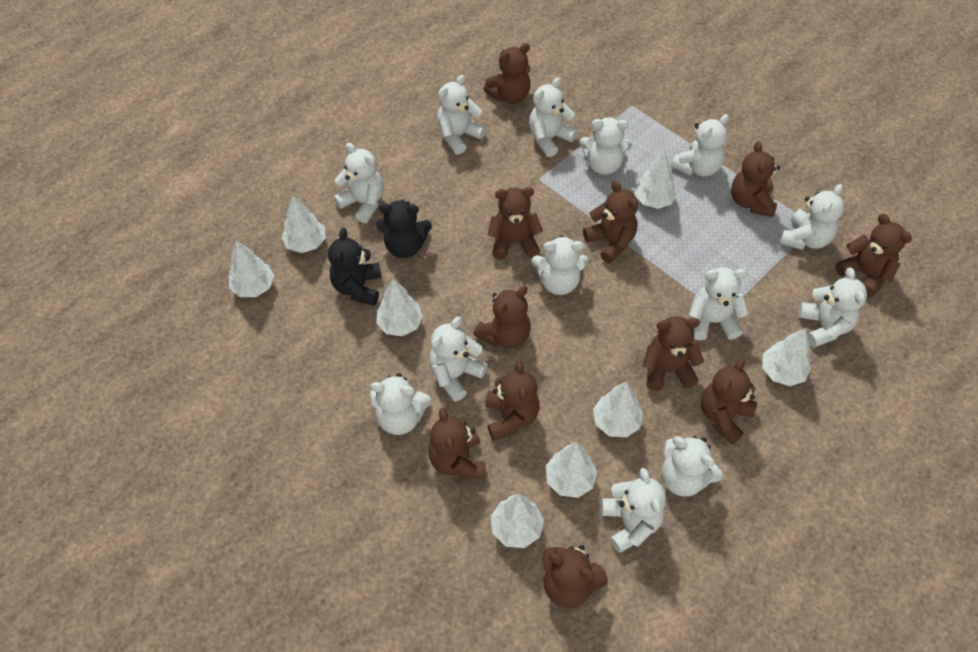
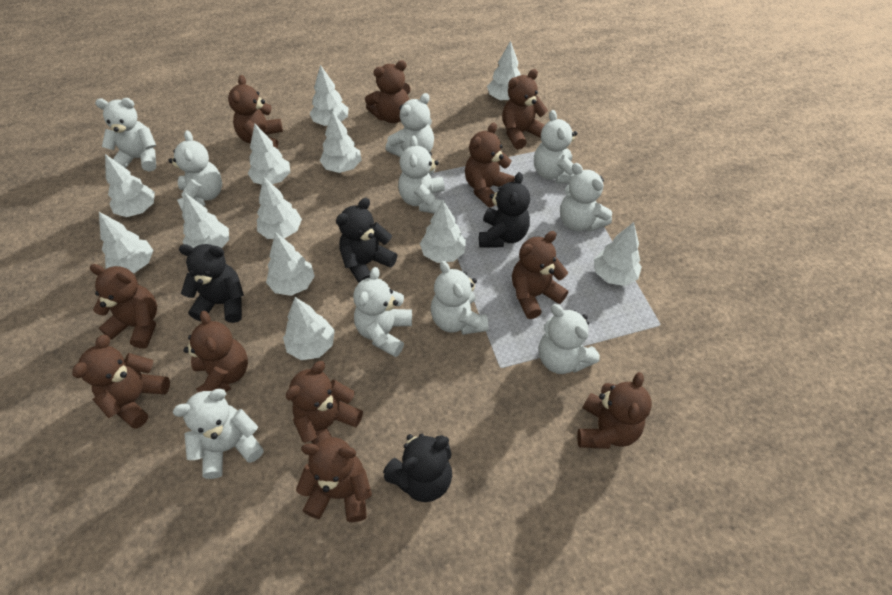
black teddy bear: [328,228,382,306] [377,199,432,258] = 2 -> [179,244,244,323] [336,198,397,283] [383,434,452,502] [479,172,530,247] = 4
white teddy bear: [334,143,384,223] [370,373,431,435] [429,316,488,402] [437,75,486,155] [529,77,578,157] [532,235,589,295] [579,117,632,175] [601,468,666,553] [661,436,723,497] [671,114,729,177] [689,267,749,341] [780,184,844,250] [798,268,867,348] = 13 -> [95,98,156,171] [168,130,222,212] [173,389,264,479] [353,267,412,357] [386,93,434,157] [398,136,445,214] [431,260,489,335] [534,110,577,184] [539,304,600,374] [560,163,612,232] = 10
white tree: [229,240,274,297] [281,195,326,253] [376,279,423,336] [491,494,544,548] [546,442,597,498] [593,381,643,437] [634,150,678,209] [762,328,811,386] = 8 -> [99,212,153,273] [105,154,155,217] [182,192,229,248] [248,123,290,185] [257,177,302,239] [266,232,315,296] [283,297,335,360] [310,65,349,126] [320,111,361,173] [420,200,466,263] [487,40,521,101] [594,222,642,286] = 12

